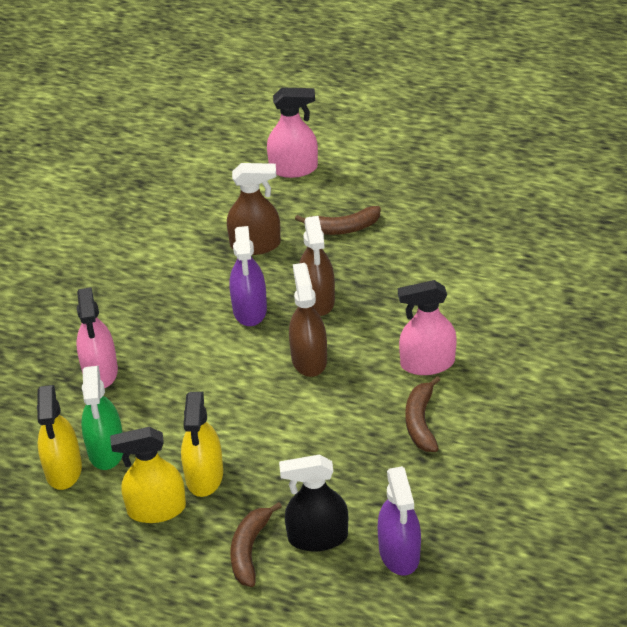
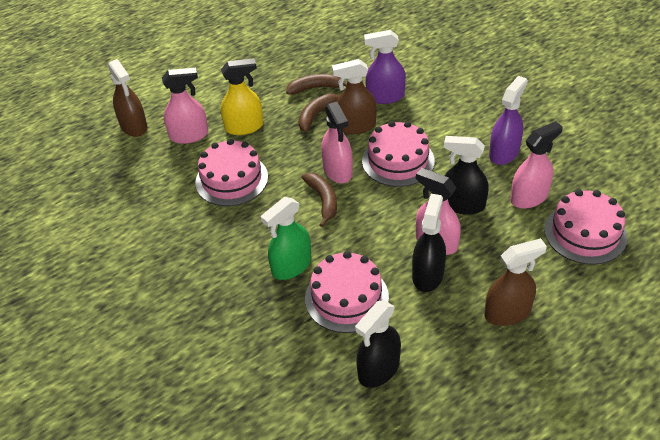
black spray bottle: [279,455,348,552] = 1 -> [355,301,401,388] [412,194,446,292] [444,136,489,215] = 3
pink cake: none = 0 -> [195,139,268,206] [305,251,389,333] [362,121,435,187] [544,189,627,265] = 4
pink spray bottle: [77,287,118,388] [267,87,318,178] [398,280,457,375] = 3 -> [162,68,208,144] [321,102,353,183] [416,168,461,255] [510,121,563,209] = 4
yellow spray bottle: [37,385,82,490] [110,427,186,523] [181,392,223,497] = 3 -> [221,58,263,135] = 1

